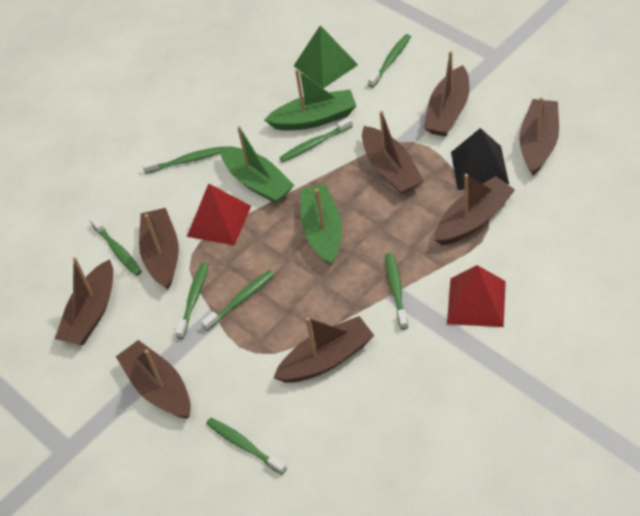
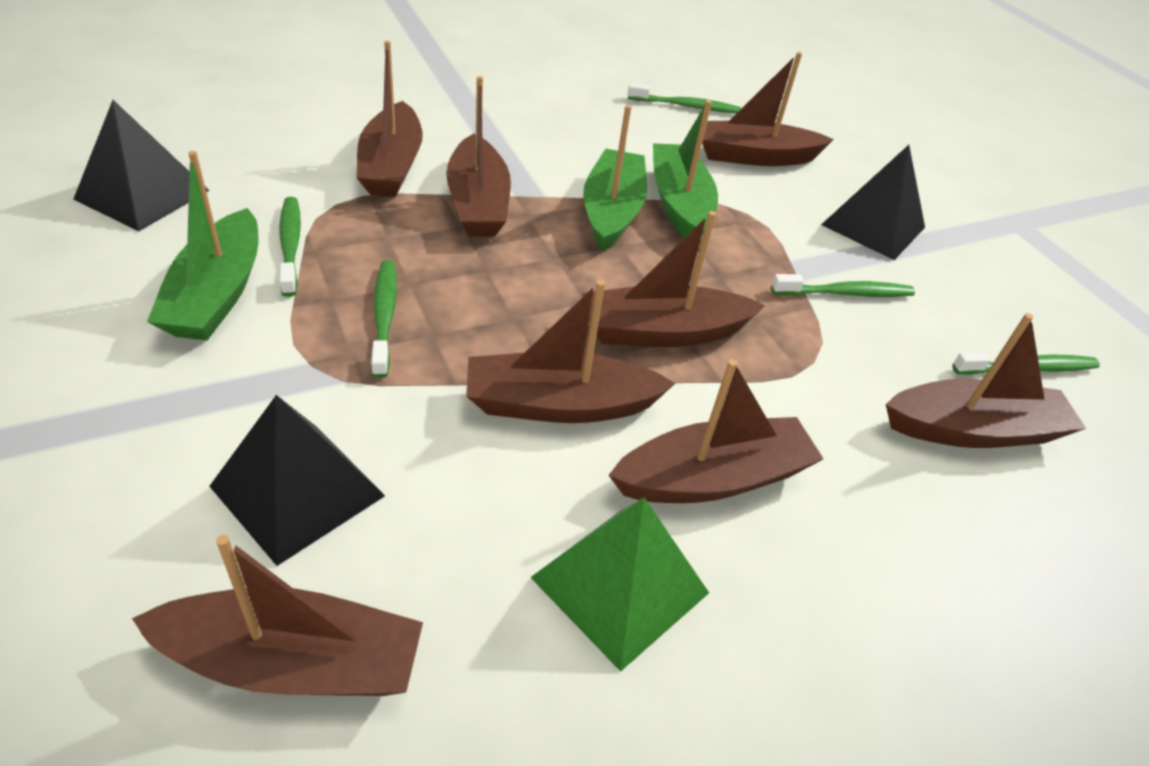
black pyramid: [451,128,509,190] = 1 -> [73,100,210,231] [209,395,385,566] [821,145,925,260] = 3
green toothbrush: [90,216,142,276] [142,146,223,174] [175,262,208,339] [201,270,274,331] [206,418,287,475] [279,117,353,162] [368,34,411,88] [385,253,408,330] = 8 -> [279,197,301,297] [371,260,397,378] [628,83,741,113] [771,274,915,297] [952,352,1100,375] = 5
red pyramid: [187,183,251,246] [447,265,506,327] = 2 -> none = 0

